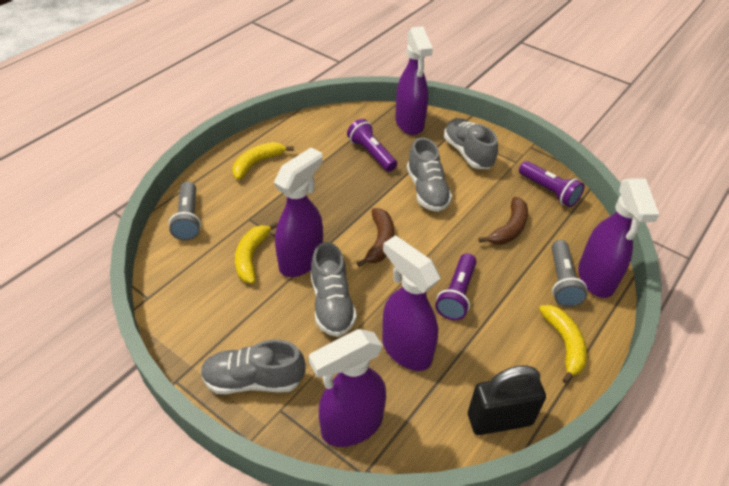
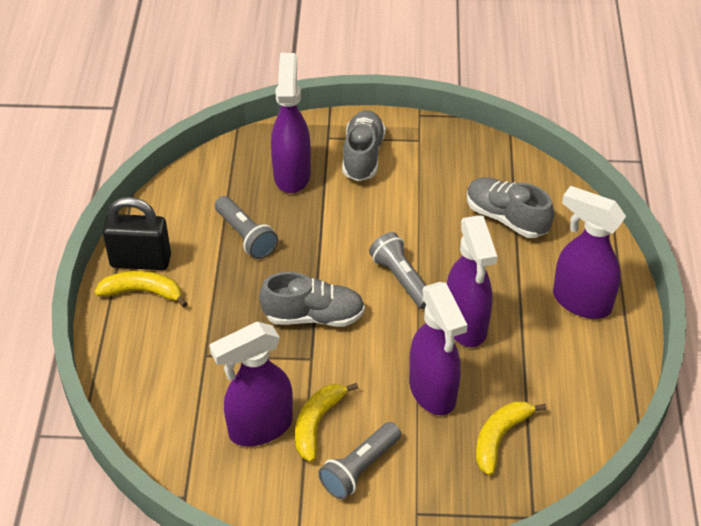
brown banana: [357,208,394,267] [478,197,528,244] = 2 -> none = 0
grey flashlight: [169,182,201,241] [551,240,587,307] = 2 -> [215,196,278,259] [318,422,401,499] [369,232,426,309] = 3
grey shoe: [201,340,306,394] [311,242,357,337] [407,137,452,212] [444,118,498,169] = 4 -> [259,272,365,327] [342,110,386,181] [467,177,554,238] = 3
purple flashlight: [347,119,397,172] [435,253,477,320] [519,161,585,207] = 3 -> none = 0

